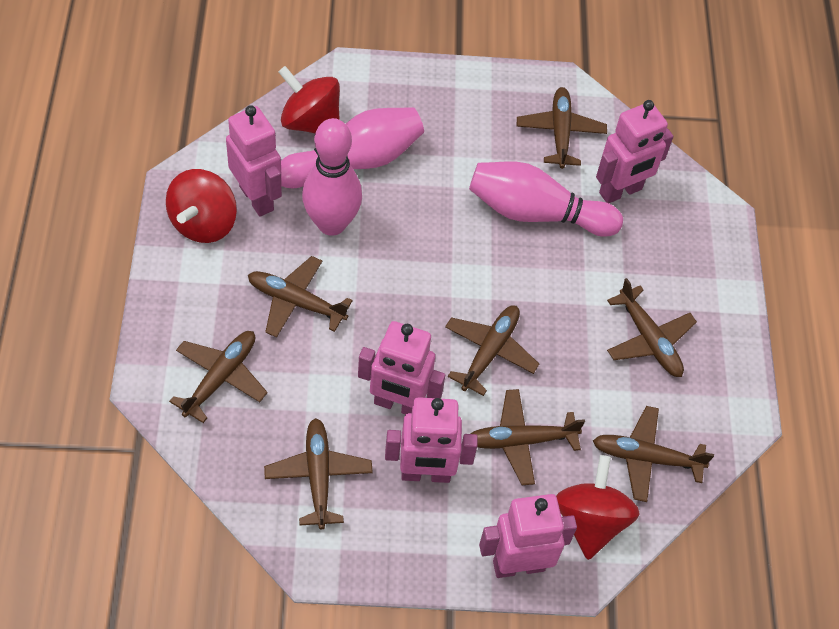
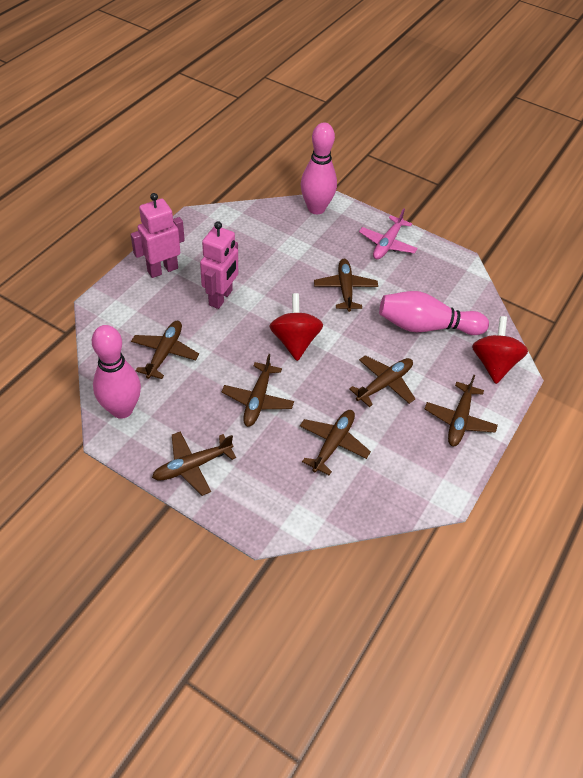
brown plane: [169,331,268,423] [248,256,353,337] [264,418,373,529] [445,305,539,396] [470,389,585,485] [517,87,607,169] [593,406,714,502] [607,278,697,377] = 8 -> [131,321,199,379] [152,432,236,496] [222,354,294,427] [300,410,371,476] [314,259,378,312] [349,355,415,407] [425,375,498,446] = 7
pink plane: none = 0 -> [359,208,418,260] = 1
pink robot: [226,105,282,216] [358,321,445,415] [385,397,478,483] [479,494,577,578] [596,100,674,203] = 5 -> [131,193,185,278] [200,221,238,309] = 2
red spinning top: [166,169,237,243] [278,66,340,134] [556,455,640,560] = 3 -> [269,293,323,361] [472,316,528,384] = 2

